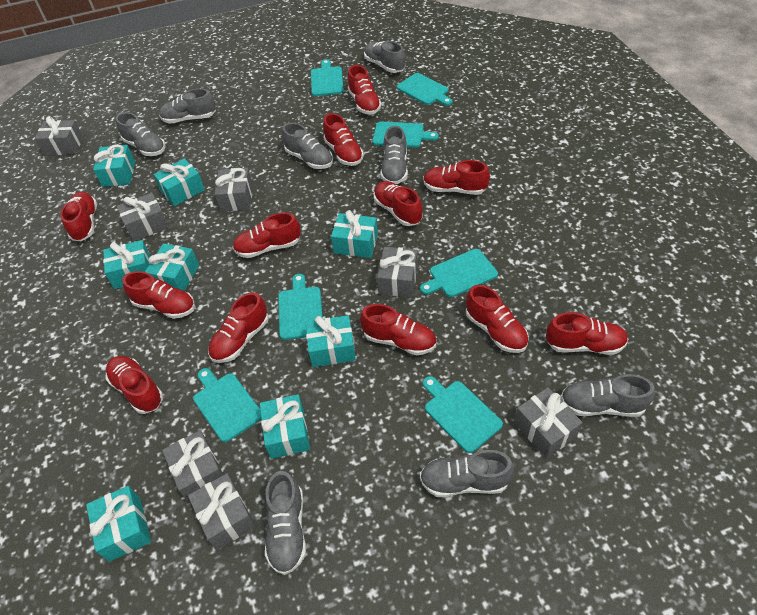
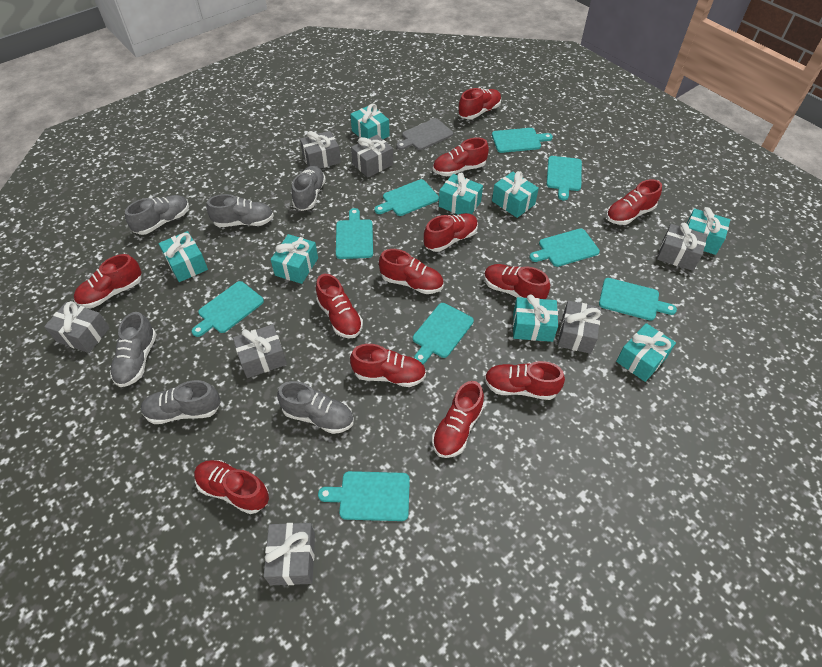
grey cutting board: none = 0 -> [396,118,453,150] = 1
grey shoe: [116,112,166,156] [159,88,216,124] [265,471,306,575] [282,123,333,169] [364,41,405,73] [380,126,408,184] [420,450,514,497] [560,374,655,417] = 8 -> [110,312,157,387] [125,195,189,235] [141,380,221,424] [206,194,274,227] [277,381,354,434] [291,166,326,211] = 6
turquoise cutting board: [193,368,261,442] [278,274,323,340] [311,59,344,96] [372,122,439,148] [397,73,452,106] [420,249,498,297] [423,376,503,453] = 7 -> [192,281,264,337] [318,471,410,521] [336,208,373,259] [374,179,439,216] [413,303,474,364] [492,128,553,153] [529,228,600,267] [547,156,582,201] [599,278,677,321] = 9

